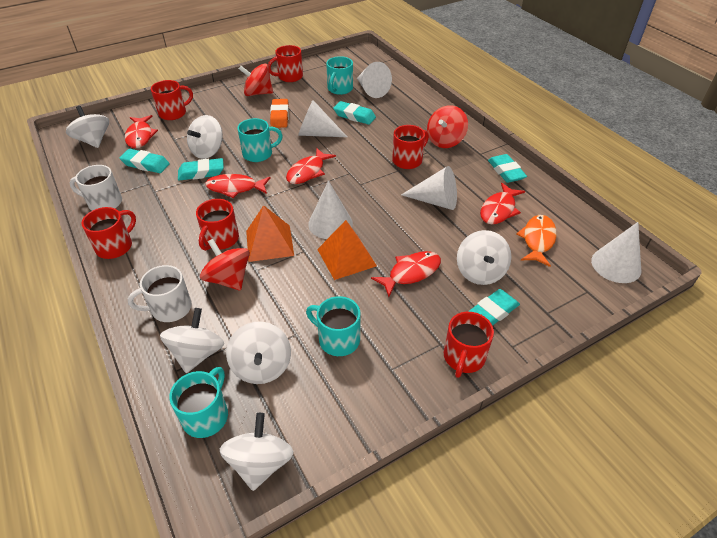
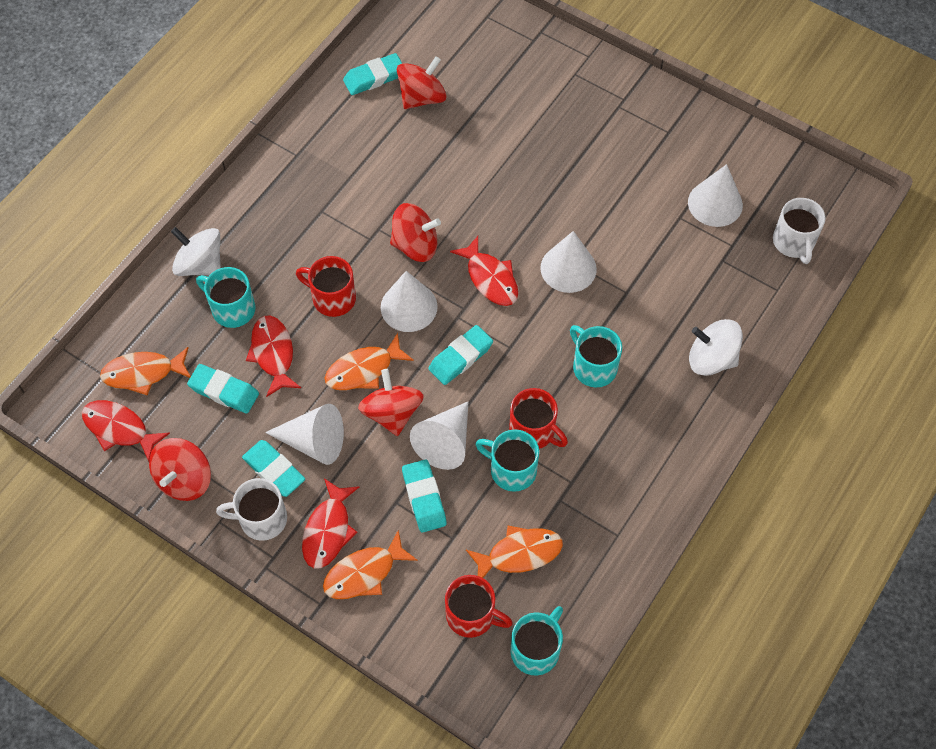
orange eraser: [270,99,289,128] = 1 -> none = 0
orange fish: [516,215,557,267] = 1 -> [100,347,191,395] [323,530,418,599] [325,333,414,390] [466,526,563,578] = 4
orange pyramid: [246,205,294,262] [317,220,377,280] = 2 -> none = 0
red fish: [125,115,158,148] [205,174,271,198] [286,148,336,184] [371,251,441,297] [480,183,525,224] = 5 -> [82,400,170,461] [246,316,301,397] [302,478,359,568] [450,236,518,306] = 4
red mug: [82,207,136,259] [151,80,193,120] [196,199,239,250] [268,45,303,82] [392,125,429,169] [444,312,494,378] = 6 -> [296,256,356,317] [445,575,513,638] [509,388,568,449] = 3
red spinning top: [200,239,250,290] [239,63,273,96] [427,105,468,148] = 3 -> [149,438,211,501] [358,369,424,436] [390,203,441,262] [397,56,447,109] = 4
white spinning top: [66,106,109,148] [160,308,224,373] [187,115,223,159] [220,413,294,491] [226,322,291,384] [457,230,511,285] = 6 -> [171,227,221,276] [689,319,743,376] = 2

